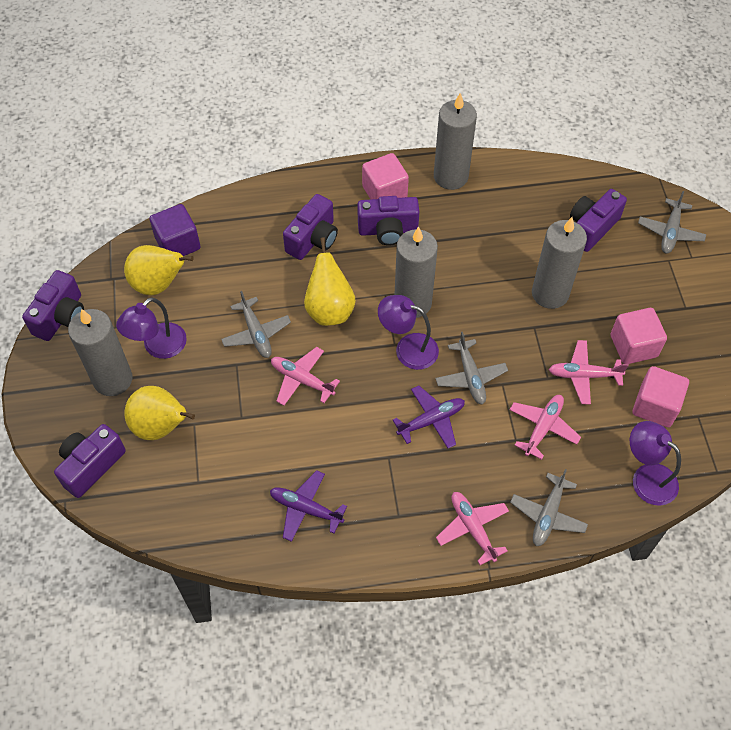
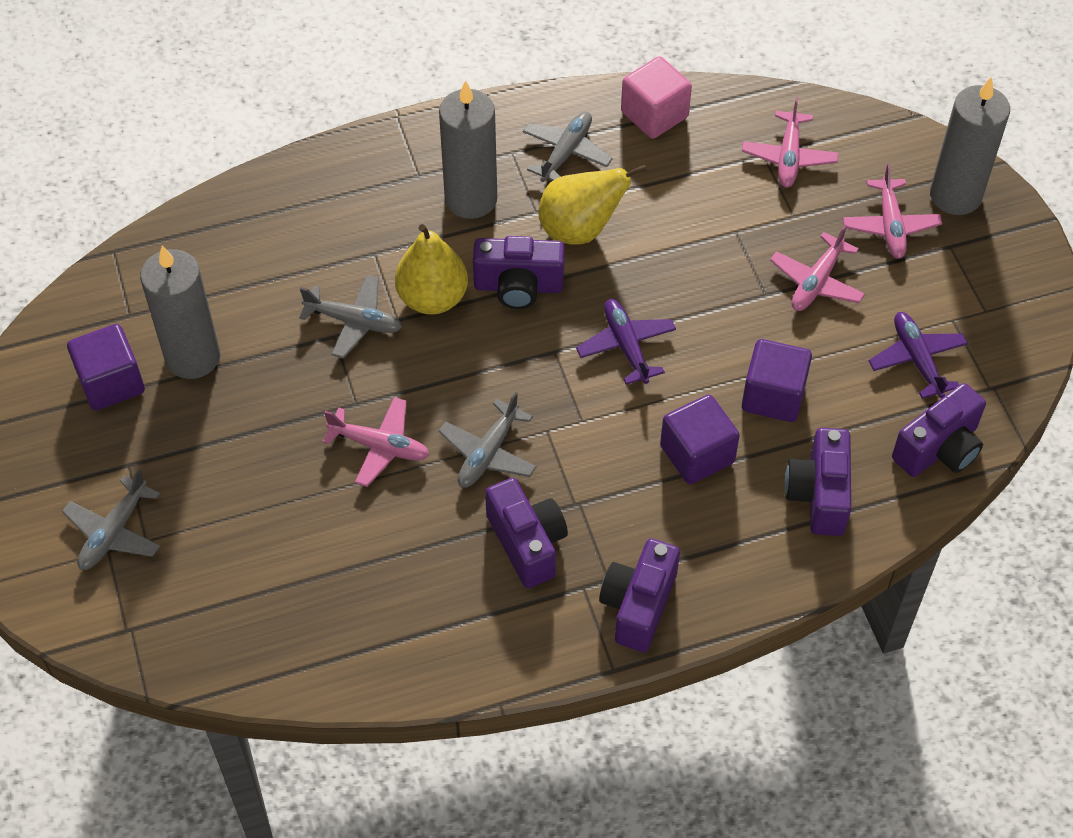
grey candle: [68,309,132,396] [395,227,438,318] [434,93,477,190] [532,217,587,309] = 4 -> [140,245,221,379] [439,80,497,219] [930,77,1010,215] = 3
pink cube: [362,153,409,199] [611,308,667,364] [633,366,689,427] = 3 -> [621,56,692,139] = 1
purple cube: [149,204,201,256] = 1 -> [67,324,145,410] [660,394,740,484] [742,339,812,422] = 3
purple lamp: [116,297,187,359] [378,295,439,370] [630,421,681,506] = 3 -> none = 0
yellow pear: [124,245,194,295] [124,386,195,440] [304,237,356,326] = 3 -> [395,224,468,315] [539,165,647,245] = 2

